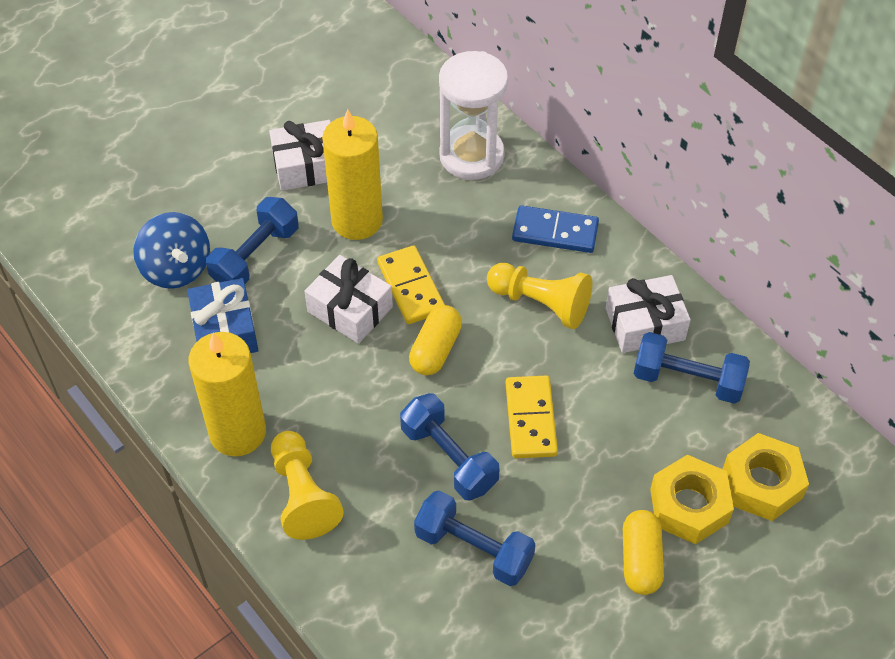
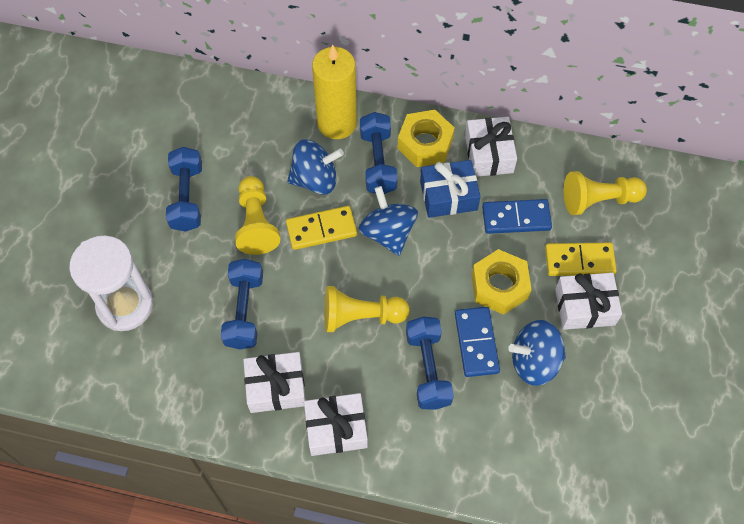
blue domino: [512,205,599,253] = 1 -> [455,307,500,377] [482,199,552,234] = 2
blue spinning top: [133,212,210,289] = 1 -> [287,139,344,194] [359,186,418,256] [508,320,566,386] = 3
white gift: [269,120,331,191] [305,255,393,344] [606,275,691,353] = 3 -> [243,352,306,413] [304,393,368,456] [465,117,517,177] [555,272,622,330] = 4
yellow candle: [188,332,266,456] [322,109,383,240] = 2 -> [312,45,357,139] = 1
yellow capsule: [409,305,462,375] [623,510,664,595] = 2 -> none = 0
yellow pawn: [271,431,344,540] [487,263,592,329] = 2 -> [235,176,280,255] [324,286,409,332] [564,171,647,215] = 3

